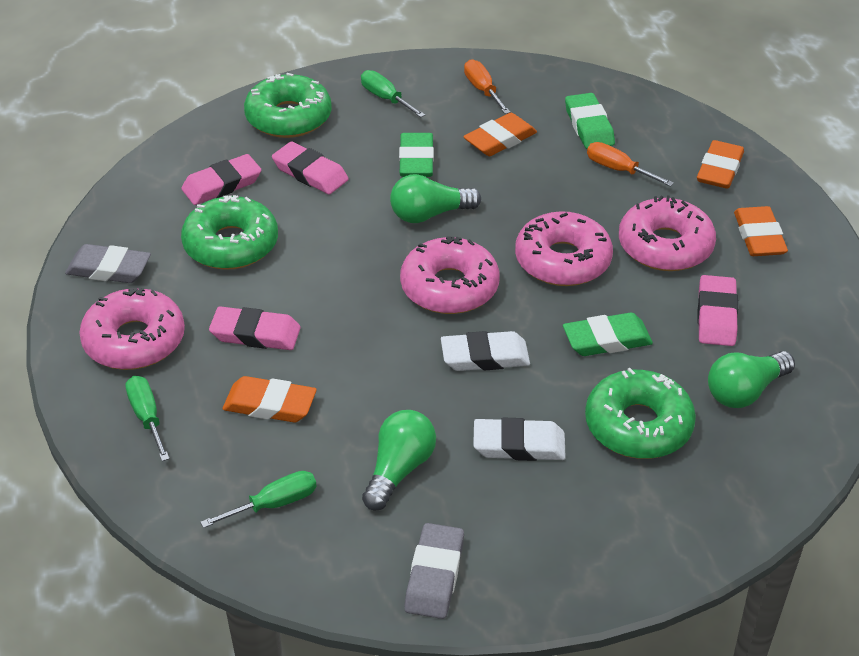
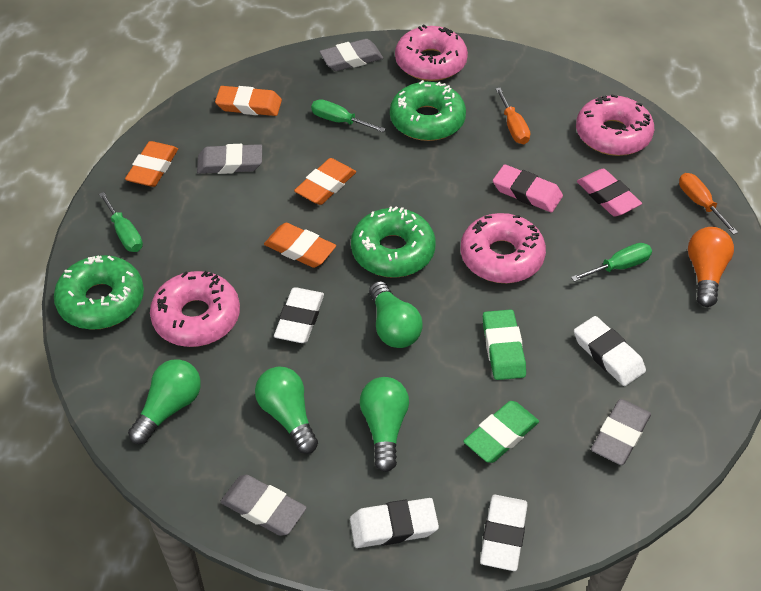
green eraser: [399,133,434,177] [563,313,653,356] [565,93,615,149] = 3 -> [463,401,539,463] [483,309,526,380] = 2
green light bulb: [362,410,436,510] [390,174,481,223] [708,351,795,408] = 3 -> [128,359,201,444] [255,367,318,454] [360,377,409,472] [369,281,423,348] = 4
grey eraser: [65,244,151,283] [404,523,464,619] = 2 -> [197,144,262,174] [220,475,307,536] [319,39,383,71] [591,399,651,465] = 4
orange light bulb: none = 0 -> [688,227,734,307] = 1
pink eraser: [181,154,261,205] [209,306,301,350] [272,141,349,194] [698,275,738,346] = 4 -> [493,164,563,212] [577,169,642,216] = 2
white eraser: [441,331,530,371] [473,417,566,461] = 2 -> [274,287,324,343] [350,498,439,548] [480,495,527,571] [574,316,646,386] = 4

